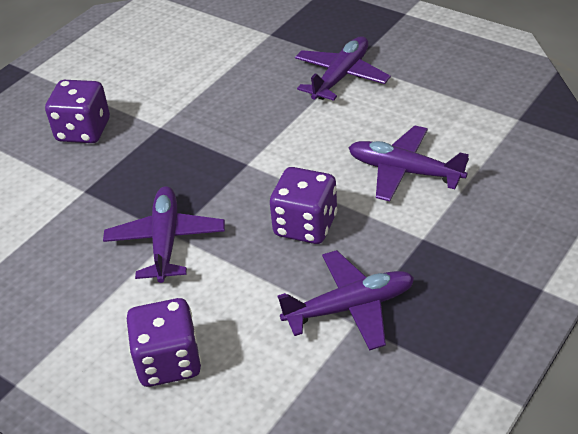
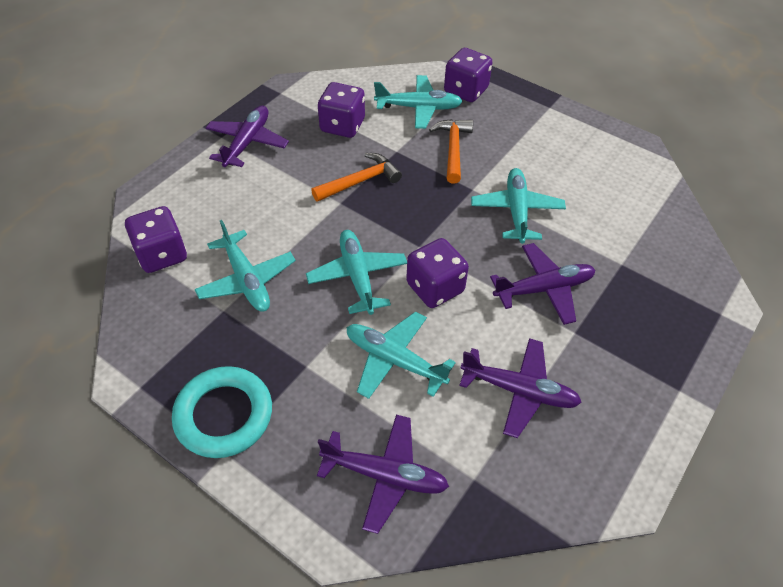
orange hammer: none = 0 -> [311,153,402,202] [429,119,473,184] = 2
purple dice: [45,80,110,143] [127,298,201,387] [270,167,337,244] = 3 -> [125,206,187,273] [318,82,365,138] [406,238,469,308] [444,48,492,102] = 4
turquoise plane: none = 0 -> [195,220,296,312] [306,230,407,315] [346,312,456,399] [374,75,463,129] [471,168,566,244] = 5
turquoise ring: none = 0 -> [172,366,272,458] = 1

